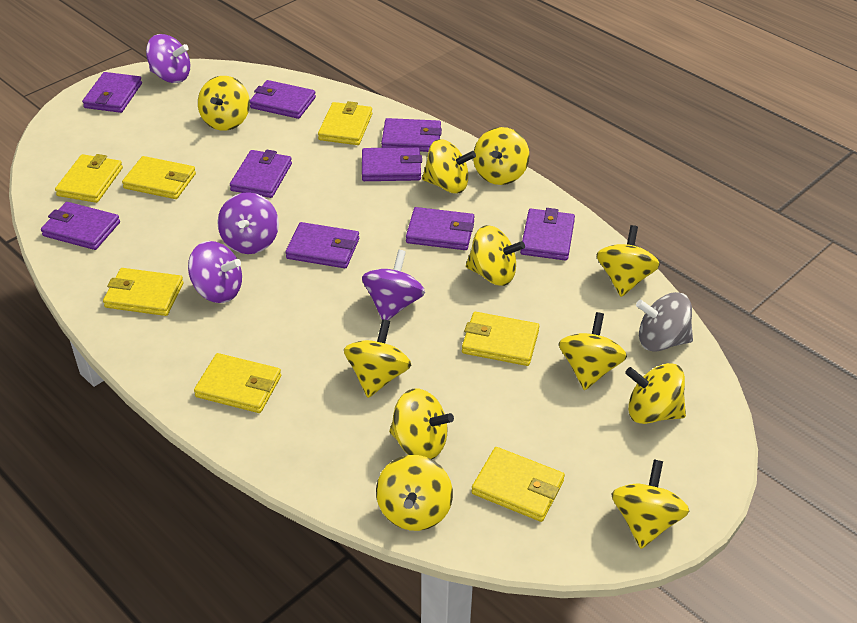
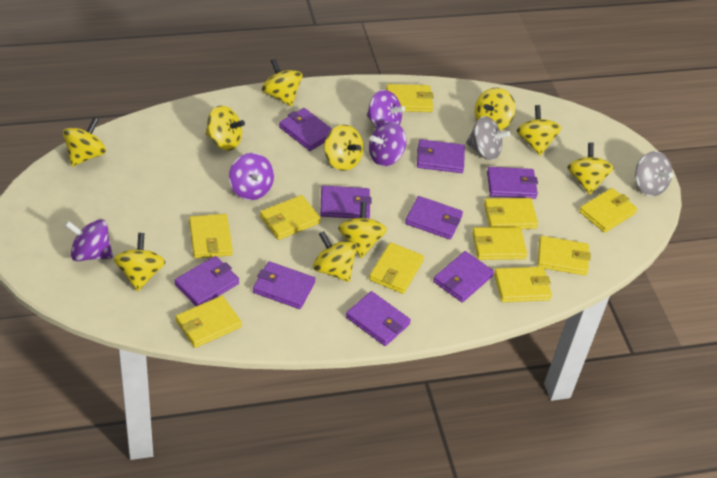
grey spinning top: [636,292,693,352] = 1 -> [466,116,510,160] [635,151,673,196] = 2
yellow spinning top: [198,76,250,131] [344,319,411,398] [376,455,453,531] [389,389,454,459] [422,139,476,194] [466,225,525,286] [473,127,530,185] [559,312,627,390] [596,225,660,297] [611,459,689,549] [625,363,686,424] = 11 -> [63,118,106,167] [114,233,165,291] [205,106,245,151] [262,59,302,106] [313,231,357,282] [324,125,363,171] [338,202,387,258] [475,88,516,130] [517,105,561,156] [567,143,613,195] = 10
yellow wallet: [55,154,123,203] [103,268,184,316] [122,156,196,199] [194,353,281,413] [318,101,372,145] [462,312,539,366] [471,447,565,522] = 7 -> [176,296,242,348] [189,214,233,258] [260,195,321,240] [369,242,424,294] [386,84,434,112] [472,227,527,260] [484,198,538,229] [494,267,552,302] [537,236,591,276] [579,188,637,233] = 10

